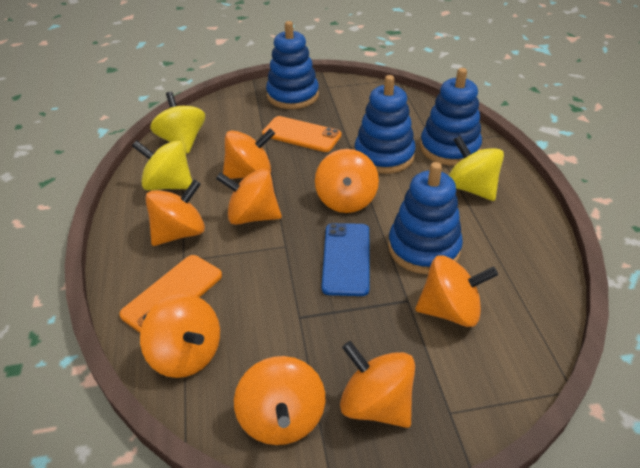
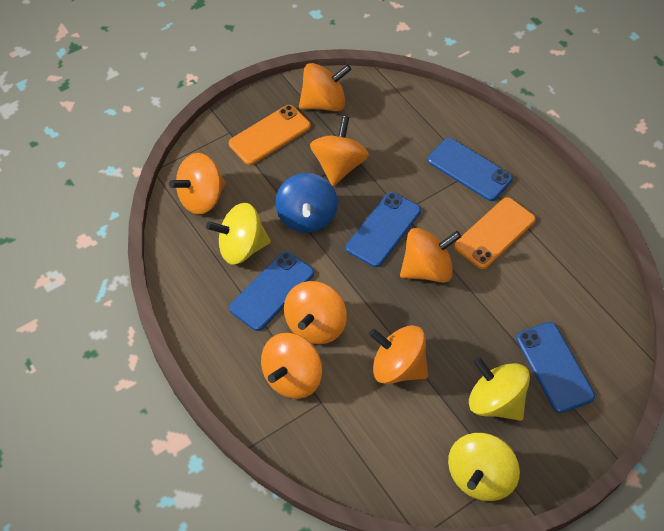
blue phone: [322,223,370,296] = 1 -> [229,251,314,331] [346,192,421,267] [428,138,513,201] [516,322,595,413] = 4
blue spinning top: none = 0 -> [275,173,338,233] = 1
blue stacking toy: [266,21,319,109] [355,75,416,174] [388,162,463,274] [420,68,482,166] = 4 -> none = 0
orange spinning top: [140,294,220,378] [145,179,205,246] [216,169,282,225] [223,128,275,179] [234,356,325,445] [315,149,379,213] [340,341,415,428] [415,255,498,327] = 8 -> [169,153,226,215] [261,333,322,399] [284,281,347,344] [299,63,352,111] [310,116,369,186] [369,325,428,384] [400,228,461,283] = 7

